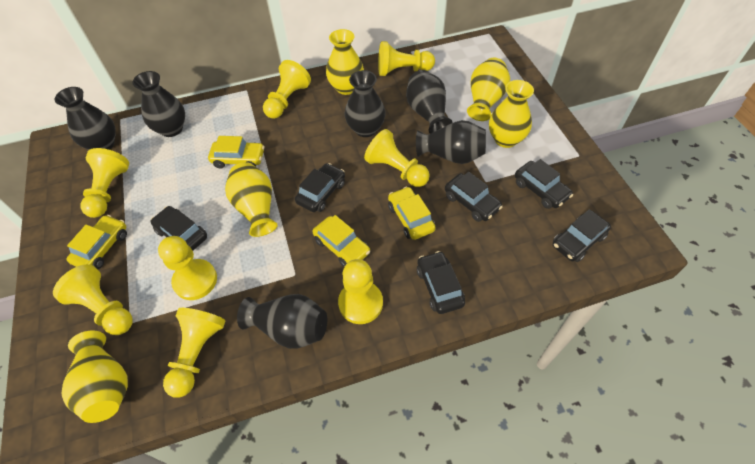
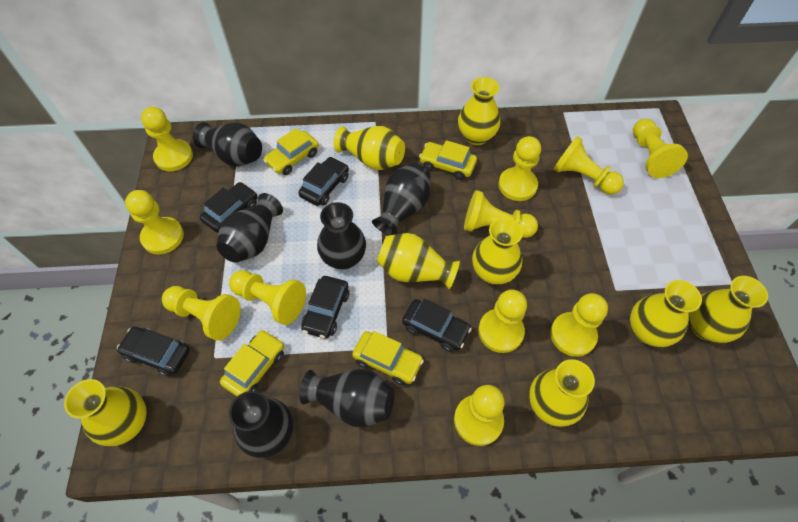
black car: [150,206,207,251] [295,163,345,212] [417,251,465,314] [445,172,503,222] [515,159,573,209] [553,209,611,262] = 6 -> [117,327,190,376] [200,182,258,233] [298,157,349,206] [301,276,349,339] [402,299,471,352] = 5
yellow pawn: [53,264,133,335] [80,148,129,218] [158,236,217,300] [163,308,225,398] [263,60,311,119] [338,259,383,324] [364,129,430,187] [378,41,435,76] = 8 -> [125,190,184,254] [141,107,193,171] [162,286,241,341] [229,270,306,325] [454,385,505,446] [464,190,538,238] [478,289,527,353] [498,136,541,201] [550,293,608,357] [553,136,624,194] [633,119,688,178] = 11
yellow vase: [62,330,128,423] [225,162,278,237] [326,29,364,95] [467,58,510,121] [489,80,534,148] = 5 -> [64,379,147,446] [334,126,405,170] [377,233,460,289] [458,77,500,145] [472,218,523,285] [529,359,595,427] [630,280,702,347] [690,276,768,343] = 8

